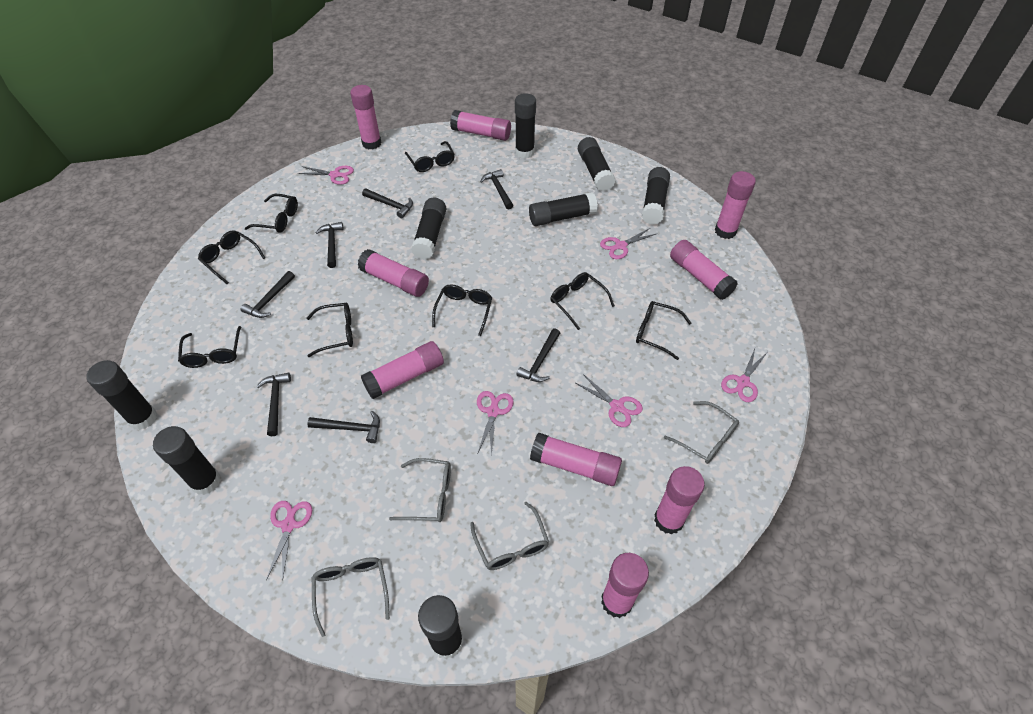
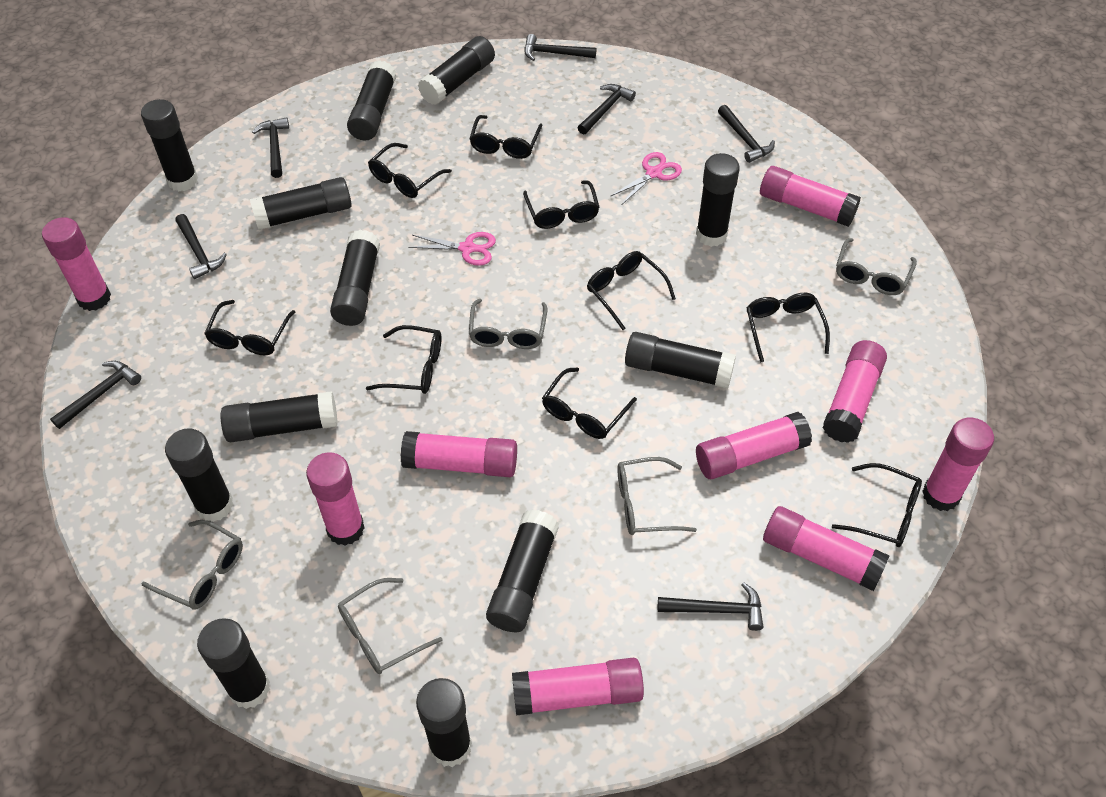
black glasses: [178,326,241,368] [198,230,265,284] [244,194,298,233] [307,303,353,357] [405,141,455,172] [432,284,492,336] [550,272,615,330] [636,301,691,360] = 8 -> [204,300,295,356] [366,325,441,394] [368,143,452,198] [469,115,542,159] [523,180,599,229] [542,367,637,439] [587,251,676,330] [746,293,830,363] [832,463,922,547] = 9
black glue stick: [86,360,157,430] [153,426,221,495] [411,197,446,260] [418,595,464,659] [515,93,536,158] [529,192,598,226] [578,137,616,191] [642,167,670,225] = 8 -> [141,99,198,191] [165,428,234,522] [197,618,270,709] [221,391,338,442] [250,177,352,230] [330,230,380,326] [347,60,397,141] [416,678,472,767] [418,36,495,105] [486,510,559,632] [625,332,736,389] [696,153,740,247] = 12
grey glasses: [312,557,390,637] [389,458,451,522] [470,502,549,570] [664,401,739,464] = 4 -> [141,520,243,610] [338,578,442,674] [469,299,547,349] [617,457,697,535] [836,238,917,295] = 5
pink scissors: [266,501,312,581] [298,166,354,185] [477,391,514,456] [576,374,643,427] [600,228,656,259] [721,349,767,402] = 6 -> [408,232,496,266] [610,152,682,204] = 2

